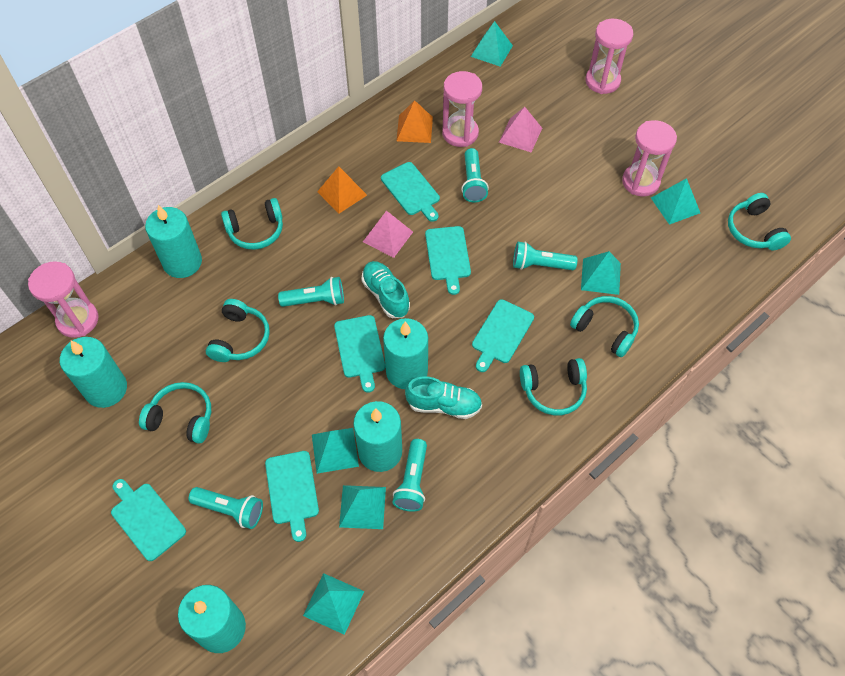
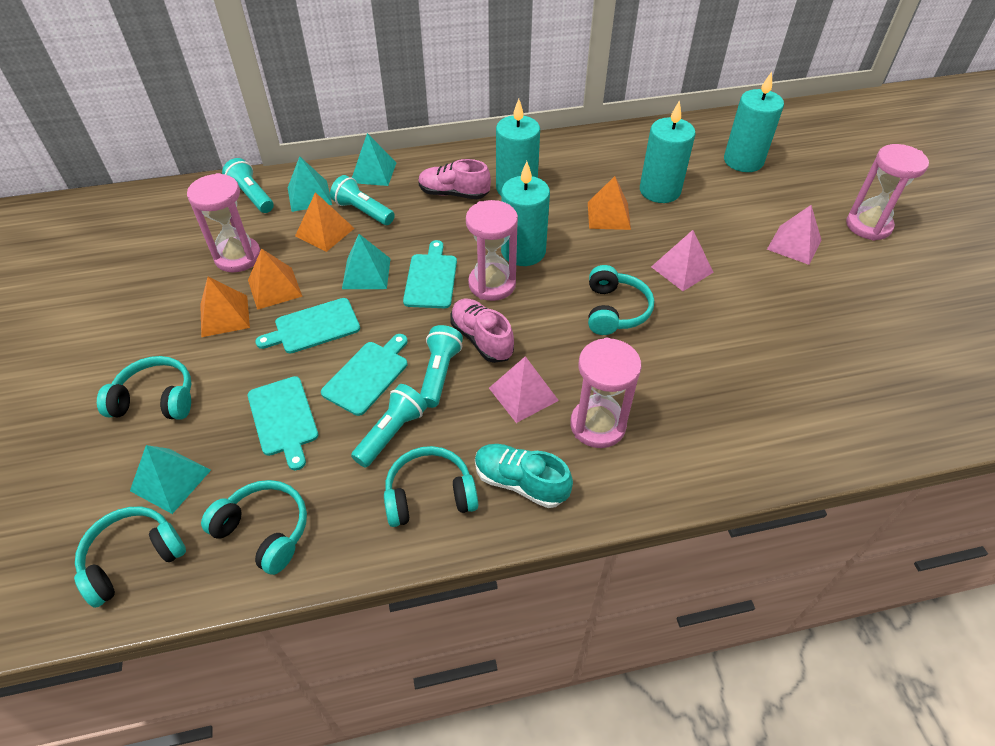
orange pyramid: [317,166,367,213] [397,100,433,143] = 2 -> [200,277,250,337] [248,248,303,310] [295,192,355,252] [588,176,631,230] = 4
pink pyramid: [363,211,413,258] [499,107,542,152] = 2 -> [489,356,559,423] [651,230,714,291] [767,205,821,265] = 3
pink shoe: none = 0 -> [418,159,491,199] [450,299,514,363] = 2
turquoise candle: [60,337,127,408] [145,205,202,278] [178,585,246,653] [353,401,402,472] [383,318,428,389] = 5 -> [496,99,540,195] [501,161,550,266] [640,100,696,203] [724,72,784,172] = 4
turquoise cutting board: [111,479,186,561] [265,451,319,542] [334,315,385,393] [381,162,440,222] [425,226,471,295] [472,299,534,372] = 6 -> [248,376,319,470] [255,298,360,354] [321,334,408,416] [403,240,457,308] = 4
turquoise flashlight: [189,487,263,529] [278,277,344,307] [392,439,427,512] [461,148,489,203] [513,241,578,270] = 5 -> [222,158,274,213] [330,175,395,225] [351,384,427,467] [420,325,463,408] = 4
turquoise headphones: [139,382,211,444] [206,299,270,362] [221,198,283,250] [520,358,587,415] [570,296,639,357] [728,193,791,251] = 6 -> [74,507,186,608] [97,356,192,420] [201,480,307,575] [384,446,478,527] [588,265,654,335] = 5
turquoise pyramid: [303,573,364,635] [312,428,359,474] [339,485,386,529] [471,21,513,67] [581,251,621,295] [651,178,700,225] = 6 -> [130,445,211,514] [288,156,332,212] [342,234,391,289] [352,133,396,186] = 4
turquoise shoe: [361,261,410,318] [405,376,482,419] = 2 -> [475,444,573,508] = 1

